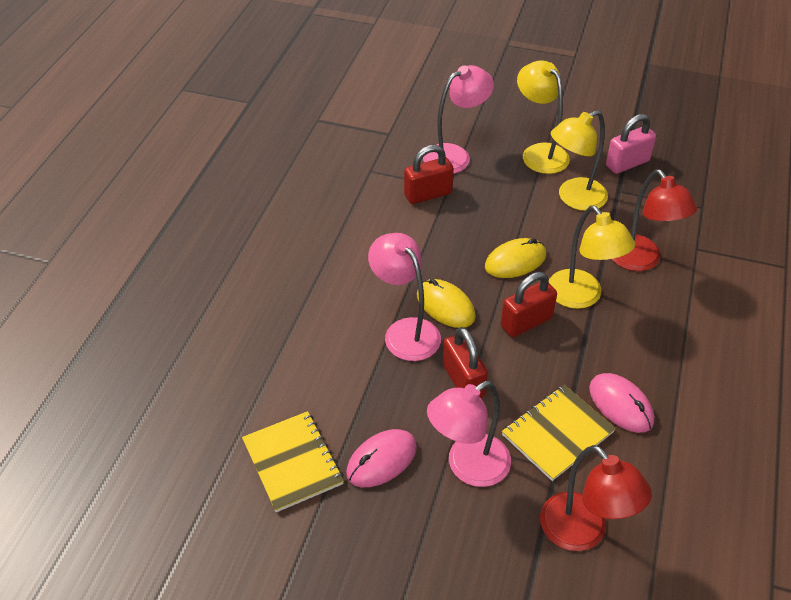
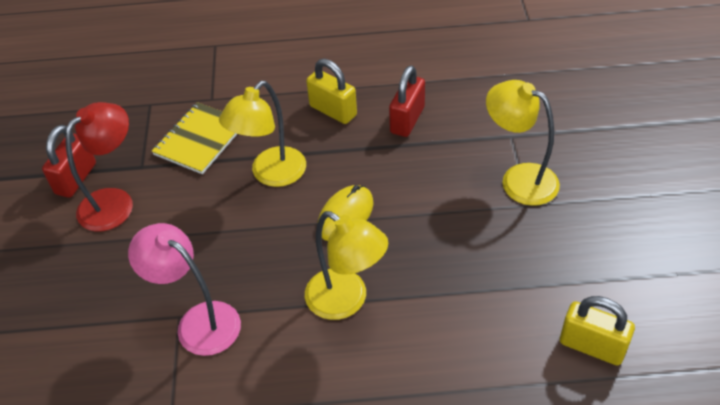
pink lamp: [368,233,441,361] [423,65,494,174] [427,381,511,487] = 3 -> [128,223,241,356] = 1
pink mouse: [346,429,417,487] [589,373,654,433] = 2 -> none = 0
pink padlock: [606,114,656,174] = 1 -> none = 0
red lamp: [540,445,652,551] [612,170,697,271] = 2 -> [65,102,133,231] = 1
red padlock: [404,145,454,204] [443,327,488,398] [501,272,557,337] = 3 -> [42,125,96,198] [389,65,425,137] = 2
yellow mouse: [417,279,476,328] [485,238,546,278] = 2 -> [317,185,374,241] = 1
yellow notebook: [242,411,344,512] [502,385,616,481] = 2 -> [152,102,237,174] = 1
yellow padlock: none = 0 -> [306,59,357,124] [560,296,635,365] = 2

